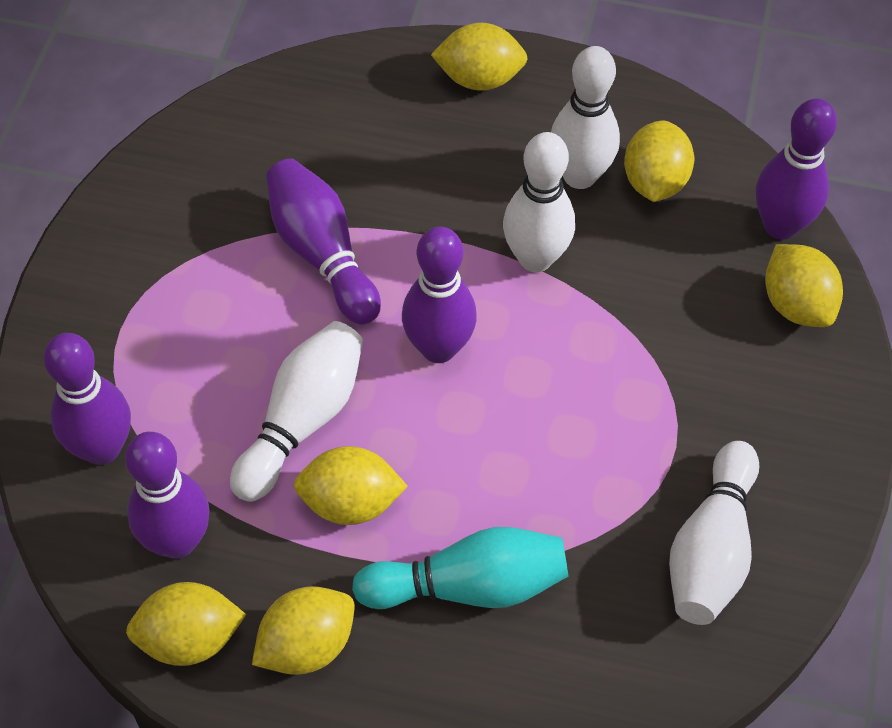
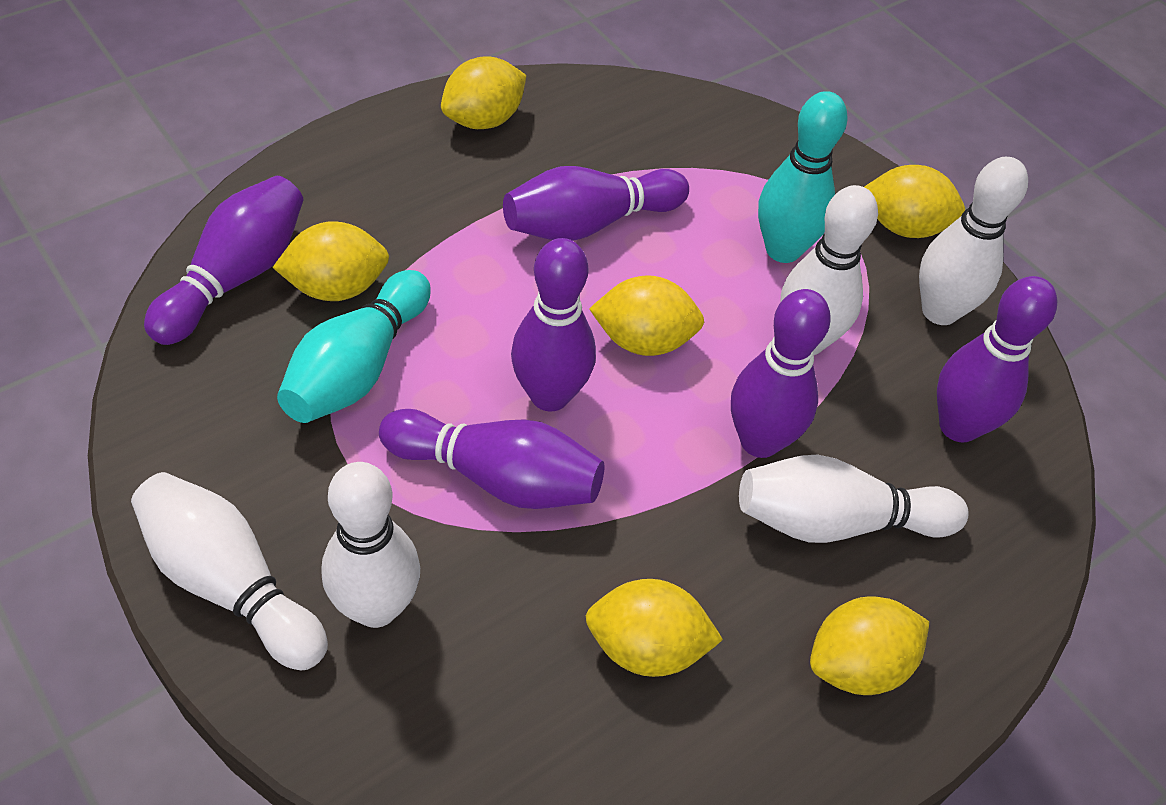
purple bowling pin: [44,333,131,465] [125,432,210,559] [266,158,381,325] [402,227,477,363] [756,98,837,240] = 5 -> [144,176,303,345] [379,409,605,509] [503,166,689,241] [511,238,596,412] [731,289,831,458] [937,276,1057,443] = 6
turquoise bowling pin: [352,527,569,609] = 1 -> [277,270,431,423] [758,91,848,263] = 2
white bowling pin: [230,321,363,502] [503,132,575,272] [551,46,620,189] [669,441,759,625] = 4 -> [131,472,328,670] [321,462,420,628] [739,454,969,543] [780,185,878,355] [919,157,1028,325] = 5

